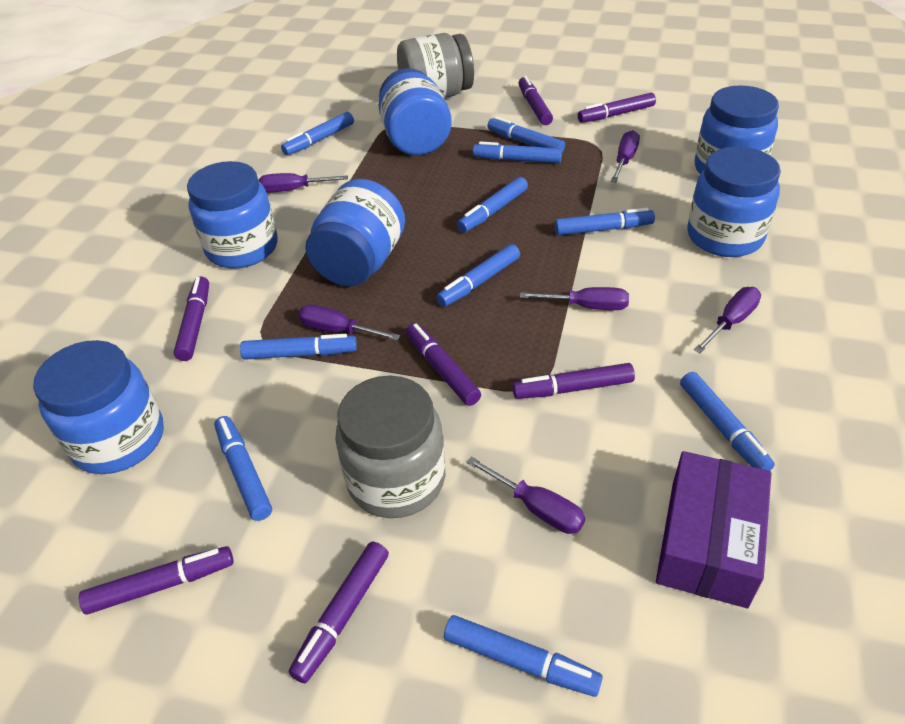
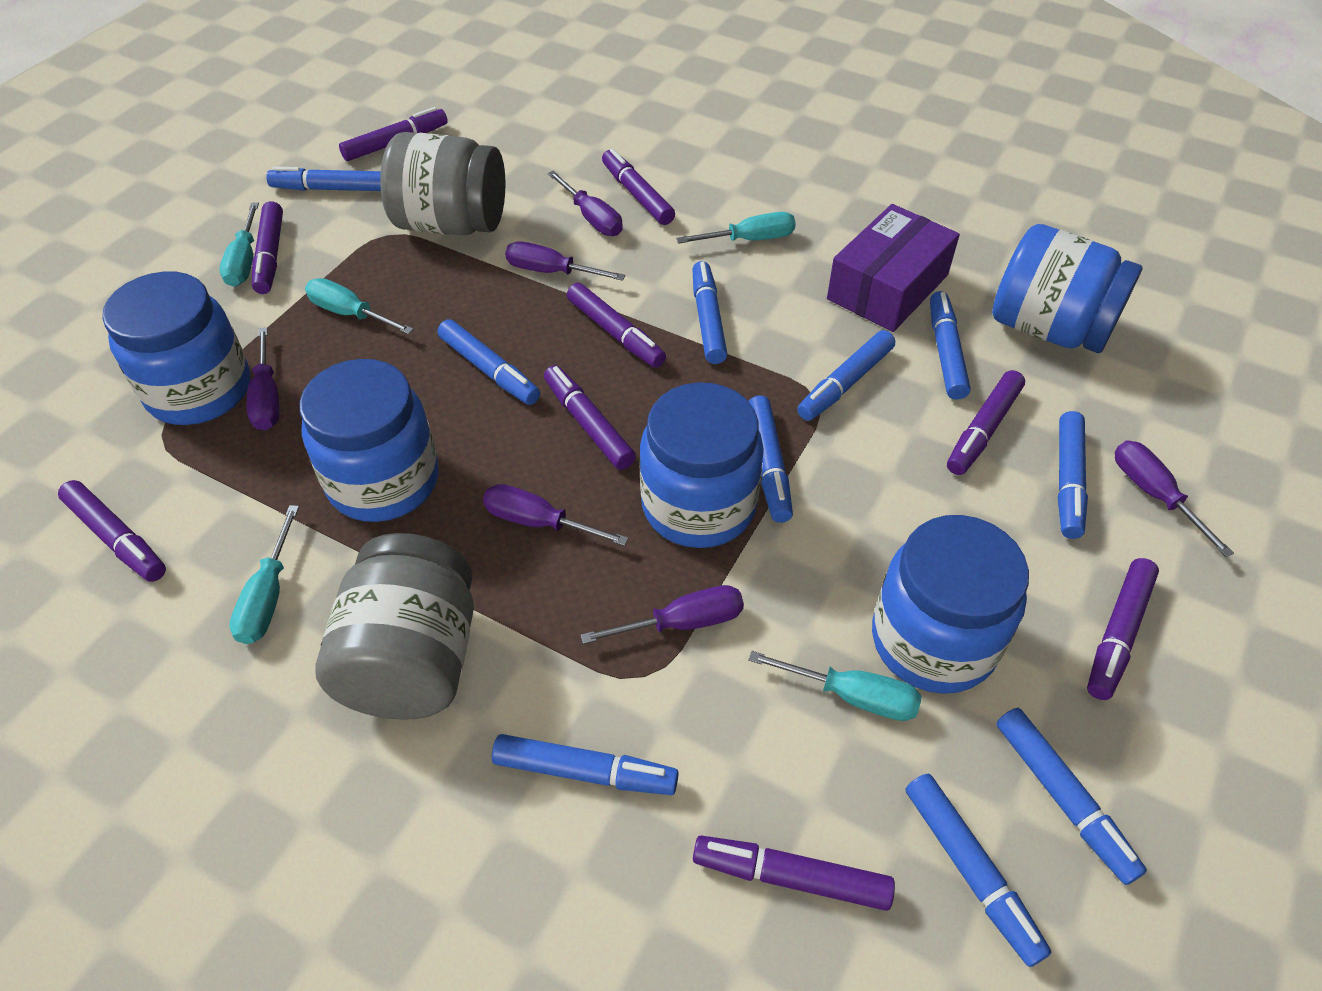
blue jar: [33,340,164,474] [187,161,278,268] [305,179,405,286] [379,68,452,155] [687,147,781,257] [695,85,779,174] = 6 -> [102,271,250,425] [300,359,439,522] [639,382,764,548] [872,515,1029,694] [992,224,1143,353] = 5
purple marker: [79,546,233,615] [174,276,209,361] [289,542,389,683] [406,323,481,406] [512,363,635,399] [518,76,553,125] [578,93,656,123] = 7 -> [58,480,166,582] [252,201,283,294] [339,107,448,161] [544,365,636,470] [567,283,666,368] [602,149,675,225] [693,835,895,911] [947,370,1025,475] [1087,558,1159,700] = 9
turquoise screwdriver: none = 0 -> [219,202,259,287] [229,505,299,644] [305,278,414,334] [676,212,796,244] [748,651,921,721] = 5

